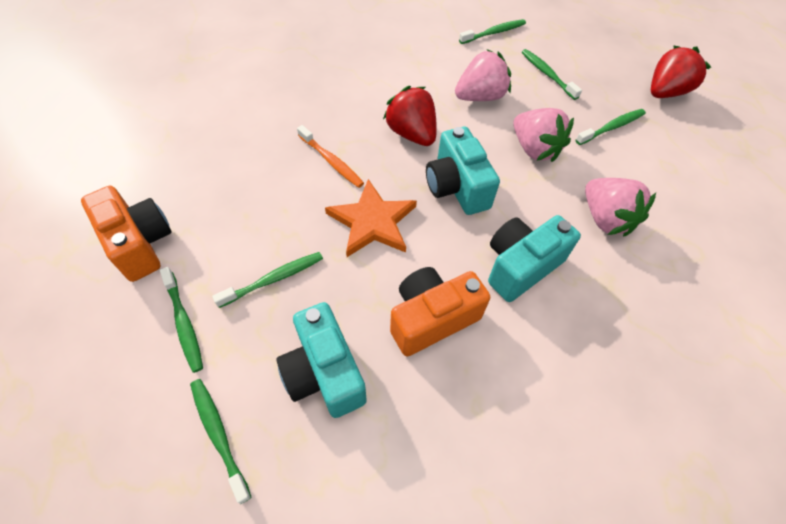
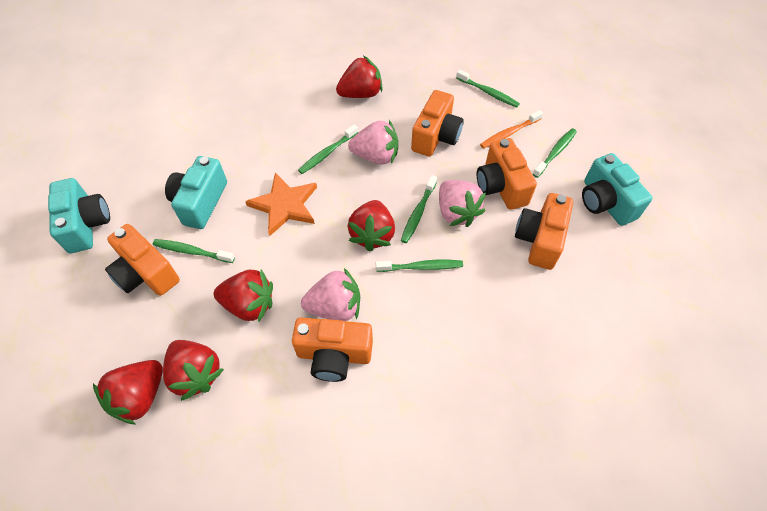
orange camera: [81,186,172,282] [390,267,490,357] = 2 -> [105,224,180,296] [292,317,373,382] [411,90,464,157] [477,138,537,210] [515,193,573,270] = 5
red strawberry: [383,86,437,146] [651,45,711,98] = 2 -> [93,360,163,425] [163,340,224,401] [214,270,273,322] [336,56,383,98] [348,200,395,252] = 5

